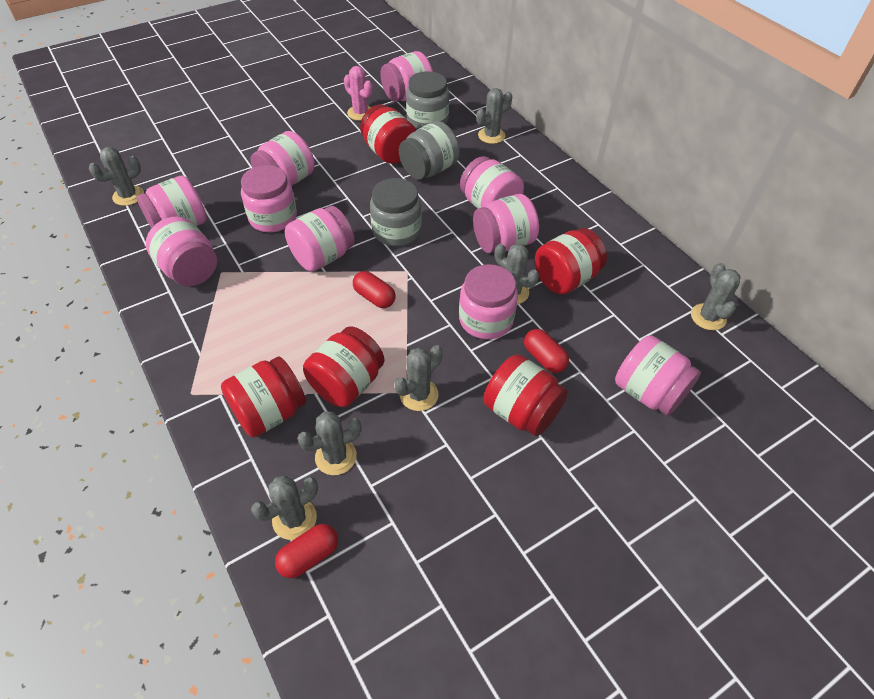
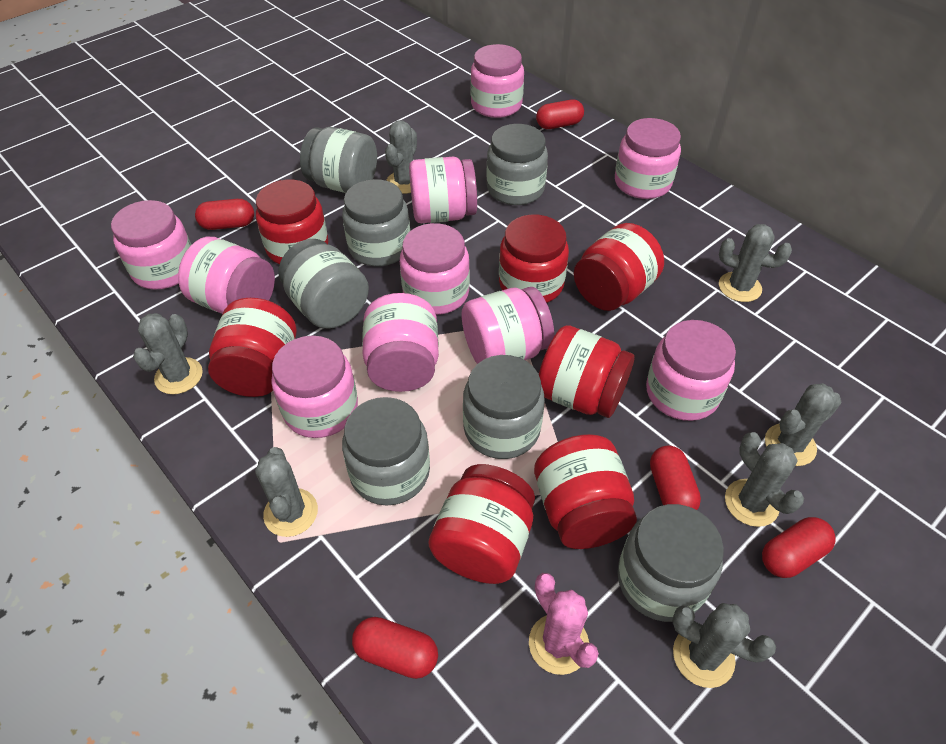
grey jar: [370,178,422,246] [399,121,460,180] [406,71,449,129] = 3 -> [278,239,369,329] [300,127,377,193] [342,179,410,266] [342,397,430,505] [463,355,545,459] [487,124,548,205] [617,504,724,622] = 7
red capsule: [275,524,338,578] [353,271,396,308] [524,329,569,373] = 3 -> [195,199,254,230] [352,617,438,679] [536,100,584,129] [650,445,701,510] [762,517,836,578] = 5
red jar: [221,356,306,437] [303,326,384,407] [360,104,416,164] [484,354,568,436] [535,228,607,295] = 5 -> [208,298,296,397] [256,180,328,264] [428,464,535,584] [499,215,569,303] [534,434,637,549] [539,325,635,418] [574,223,664,311] = 7

